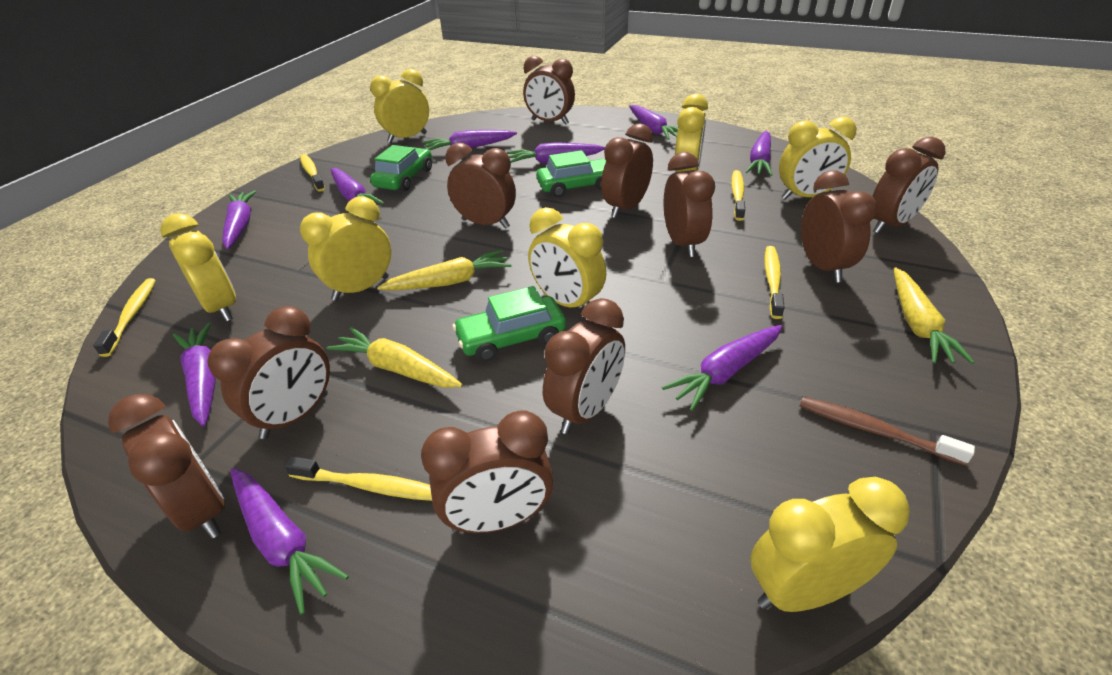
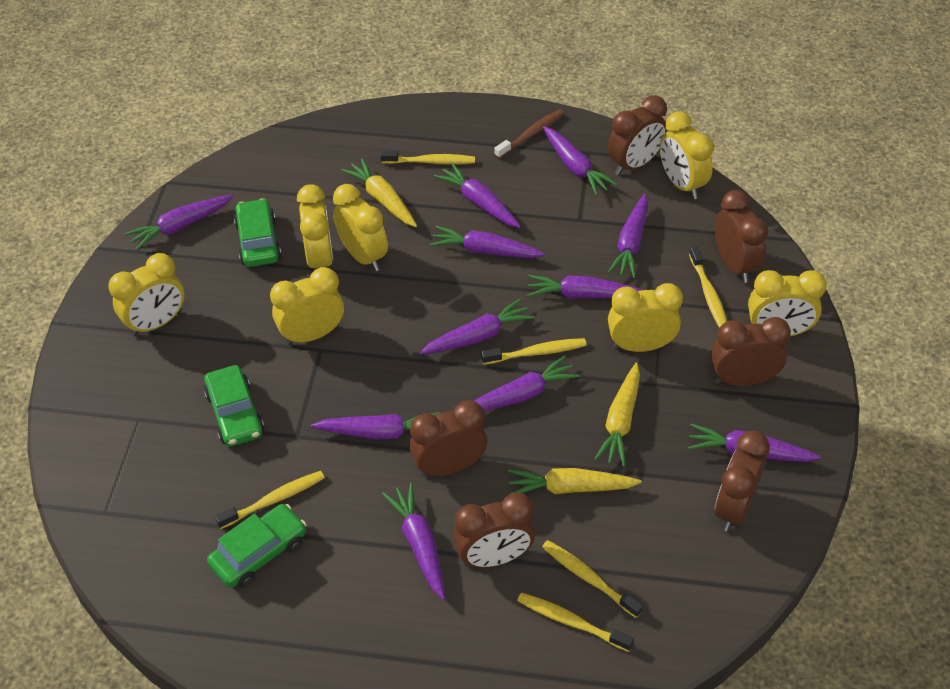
brown clock: [108,394,225,538] [207,306,330,439] [421,410,554,533] [446,143,516,229] [523,56,575,125] [543,298,625,434] [601,123,653,218] [664,152,715,257] [801,170,877,283] [872,137,945,234] = 10 -> [410,400,487,477] [453,493,535,568] [608,95,667,175] [711,317,791,386] [715,190,768,283] [715,431,770,531] = 6
purple carrot: [173,323,216,427] [222,190,256,249] [230,468,349,615] [331,168,384,204] [423,130,517,150] [506,142,605,164] [629,105,678,140] [662,325,782,411] [746,131,772,176] = 9 -> [125,195,233,251] [311,412,440,439] [382,483,445,600] [419,298,534,354] [430,226,545,258] [434,163,521,228] [474,355,580,411] [527,275,642,299] [543,126,618,196] [608,194,648,278] [688,424,821,462] = 11
yellow toothbrush: [93,278,156,357] [284,456,432,501] [300,154,325,192] [731,170,745,221] [764,246,785,319] = 5 -> [215,471,325,529] [380,151,475,164] [481,338,587,364] [517,592,634,652] [542,540,643,618] [689,246,727,328] = 6

